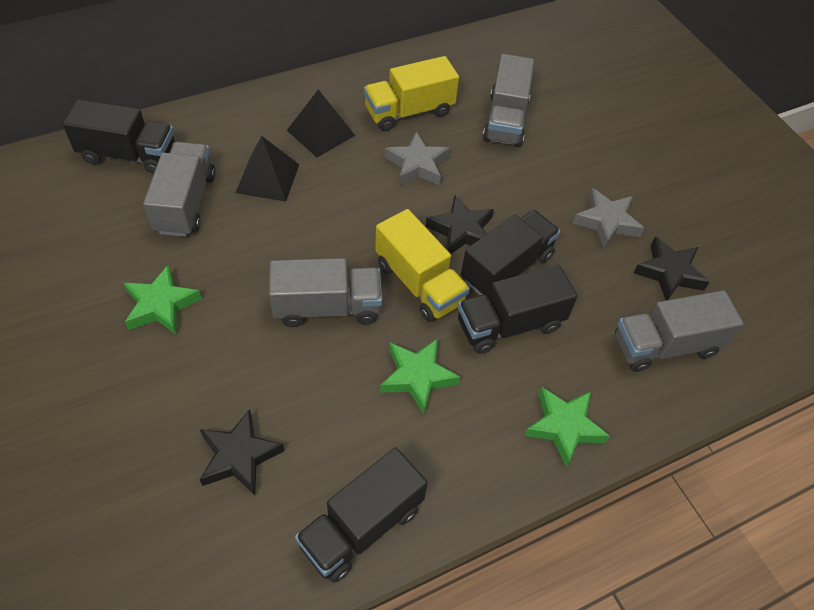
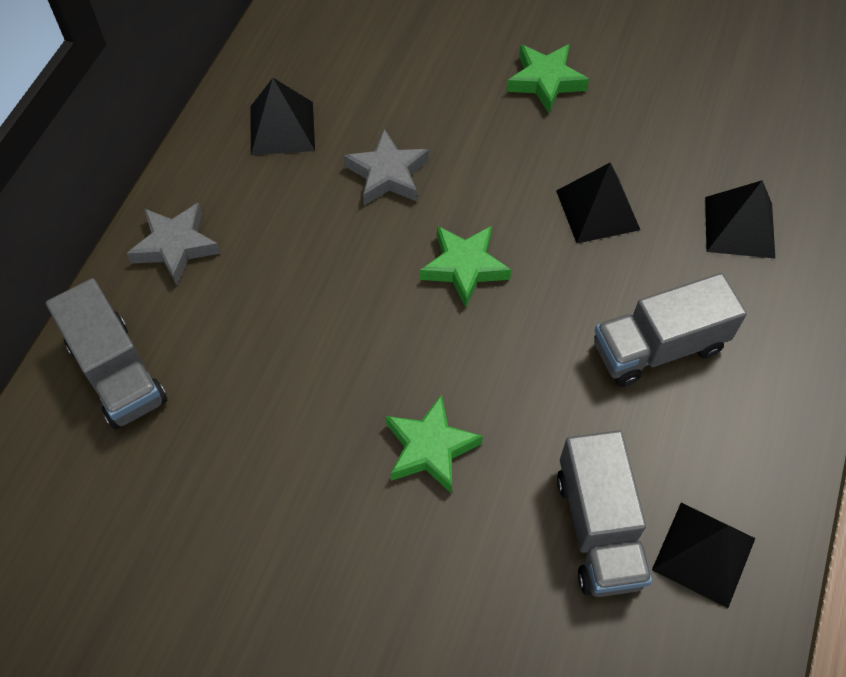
black pyramid: [236,136,299,202] [287,89,355,157] = 2 -> [250,78,315,155] [556,163,640,243] [652,503,755,608] [705,180,775,258] = 4
black star: [199,409,284,495] [426,195,494,254] [634,237,710,300] = 3 -> none = 0
black truck: [62,100,175,174] [295,447,428,583] [458,265,577,354] [461,210,560,297] = 4 -> none = 0
grey truck: [143,142,216,237] [269,258,382,327] [483,54,535,147] [615,290,744,372] = 4 -> [46,278,167,429] [557,430,652,597] [594,273,747,387] = 3
yellow truck: [364,56,459,131] [375,209,470,322] = 2 -> none = 0

